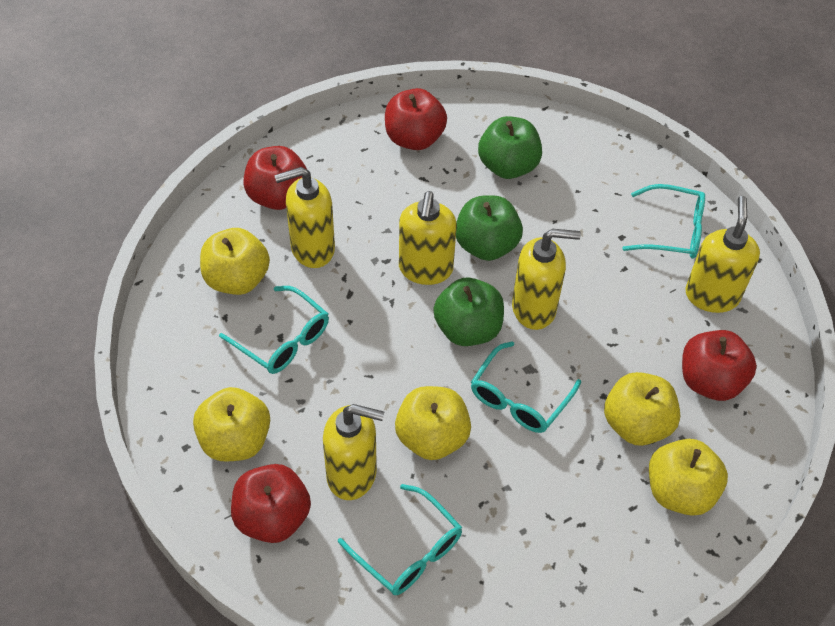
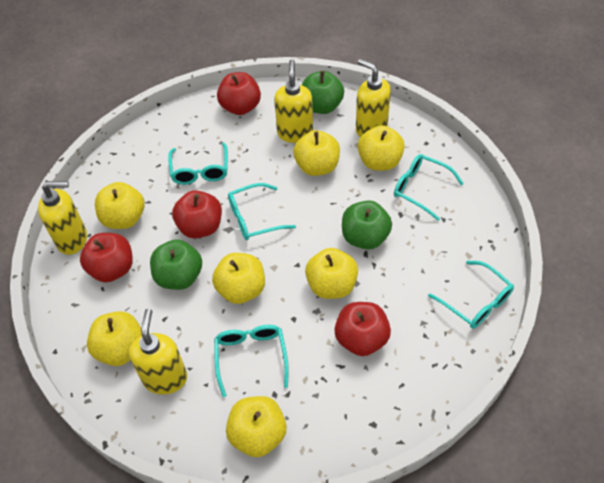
turquoise glasses: [219,286,329,374] [338,484,462,595] [471,341,581,433] [622,184,705,259] = 4 -> [168,142,228,185] [214,325,289,397] [228,183,296,240] [394,154,464,221] [428,261,514,328] = 5
yellow apple: [193,387,270,462] [200,228,270,295] [395,386,471,460] [604,372,680,446] [649,439,728,516] = 5 -> [87,311,142,366] [95,182,145,229] [212,253,265,304] [226,396,286,457] [293,130,340,176] [305,248,358,299] [358,125,405,171] = 7
yellow soap dispenser: [274,167,335,268] [323,404,384,500] [399,191,457,285] [512,229,581,330] [685,196,760,313] = 5 -> [38,181,87,255] [129,309,187,395] [274,60,313,143] [356,59,391,137] = 4

